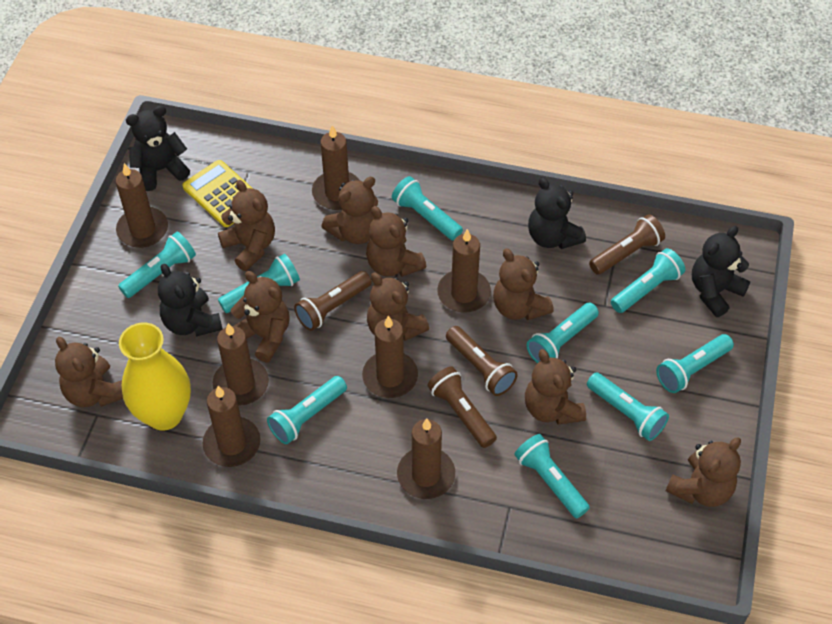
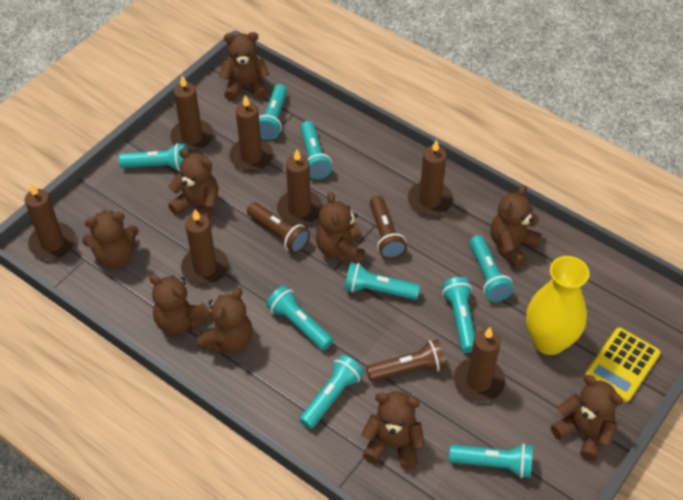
black teddy bear: [126,106,190,191] [158,264,223,337] [528,177,586,249] [692,226,751,317] = 4 -> none = 0
brown flashlight: [294,271,372,331] [428,367,497,448] [446,326,518,396] [589,214,665,275] = 4 -> [247,202,310,253] [366,339,446,382] [370,196,407,259] = 3

